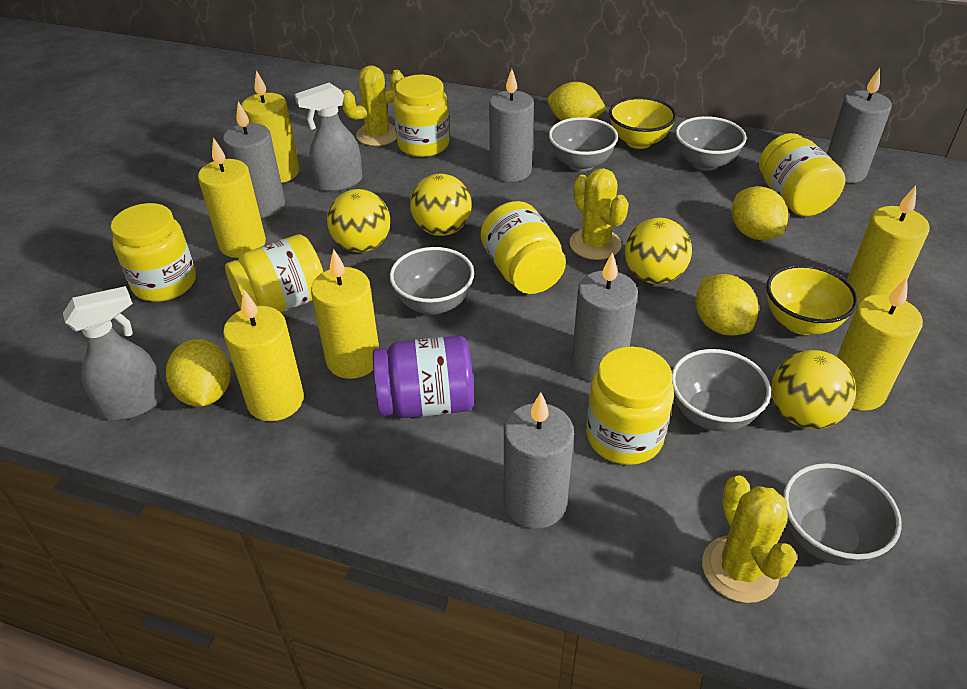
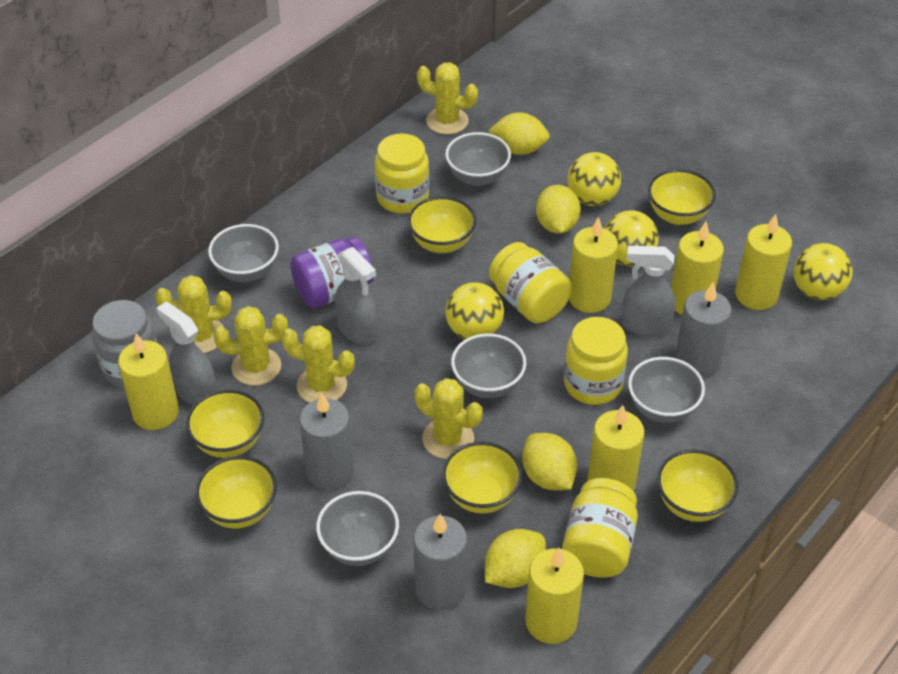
grey candle: [223,101,285,218] [489,69,534,182] [504,392,574,529] [572,252,638,382] [827,68,892,183] = 5 -> [299,393,354,490] [413,514,467,610] [675,282,732,378] = 3
grey jar: none = 0 -> [92,300,157,387] = 1
grey spray bottle: [63,286,165,420] [295,83,363,192] = 2 -> [156,302,217,405] [335,247,377,344] [621,246,676,336] = 3
yellow bowl: [609,97,676,149] [766,264,858,335] = 2 -> [186,390,264,458] [195,456,277,529] [408,196,476,253] [442,442,523,514] [648,169,716,225] [657,449,738,522] = 6
yellow cactus: [342,65,404,146] [570,168,629,260] [702,475,797,603] = 3 -> [155,275,232,353] [214,306,288,385] [281,325,355,403] [415,378,483,459] [417,62,478,135] = 5
yellow jar: [111,203,196,302] [225,234,323,312] [393,75,449,157] [481,201,566,294] [586,347,674,465] [759,133,845,216] = 6 -> [375,133,429,213] [489,242,572,323] [562,478,638,578] [564,317,628,405] = 4

